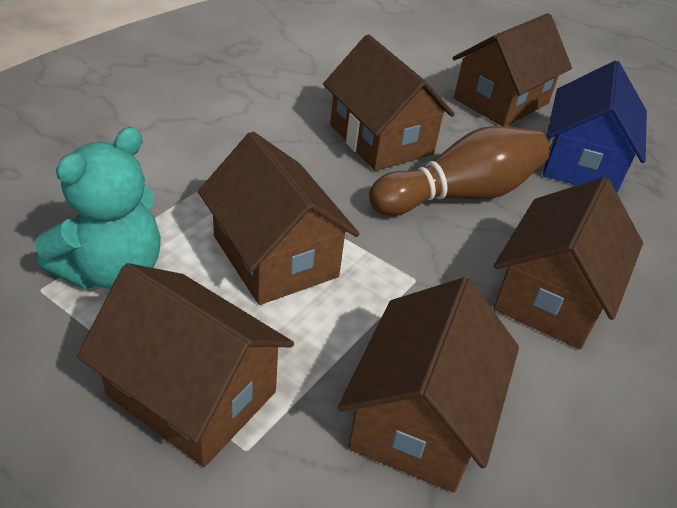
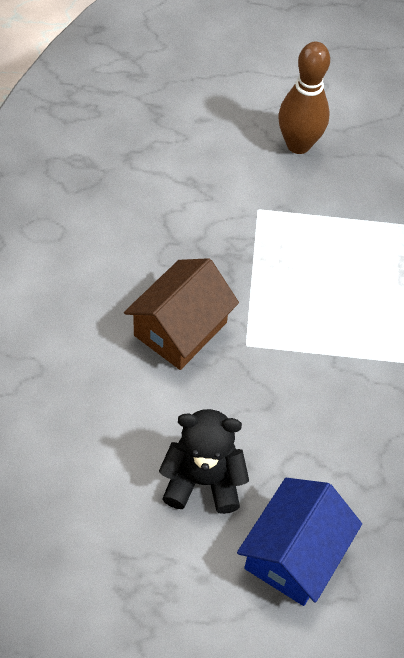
black teddy bear: none = 0 -> [159,409,249,514] = 1
brown house: [77,263,294,467] [198,131,359,305] [323,34,455,171] [338,277,519,493] [453,13,572,126] [493,177,643,349] = 6 -> [124,258,239,370] = 1
turquoise teddy bear: [35,127,161,289] = 1 -> none = 0

